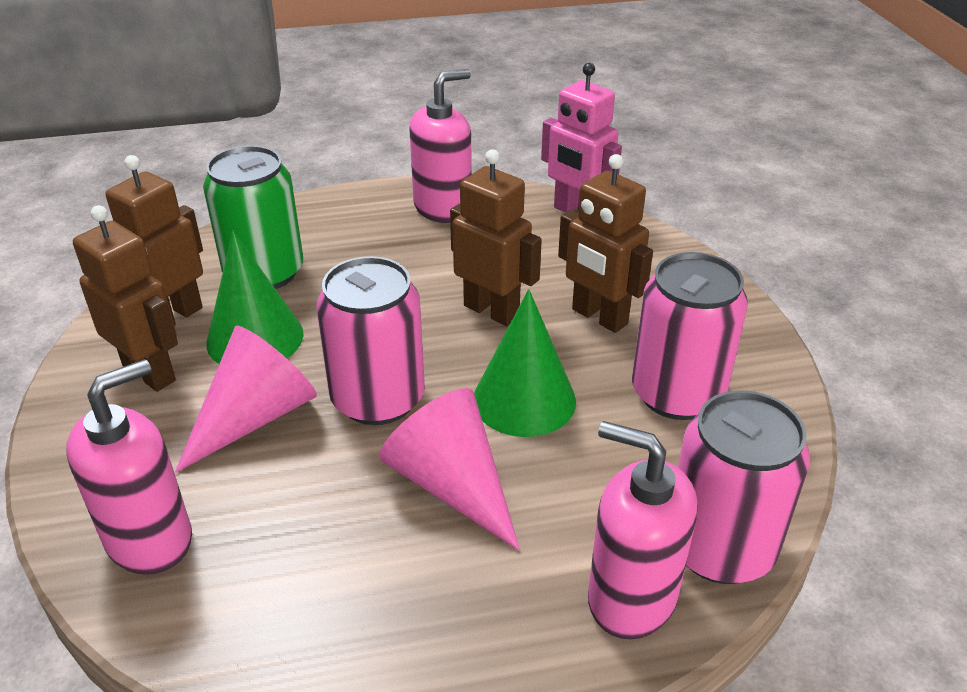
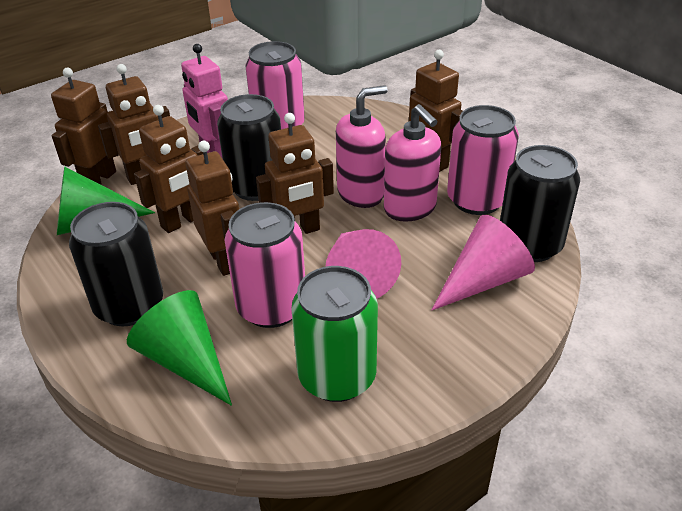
black can: none = 0 -> [69,202,163,326] [217,94,281,201] [500,145,580,262] = 3
brown robot: [73,205,178,392] [106,155,203,326] [450,149,542,326] [558,154,653,333] = 4 -> [51,68,116,185] [98,64,170,185] [134,105,203,233] [186,141,239,276] [256,113,334,234] [409,50,463,172] = 6
pink soap dispenser: [66,359,192,575] [409,69,472,223] [588,421,697,639] = 3 -> [336,85,388,208] [384,104,441,222] = 2

